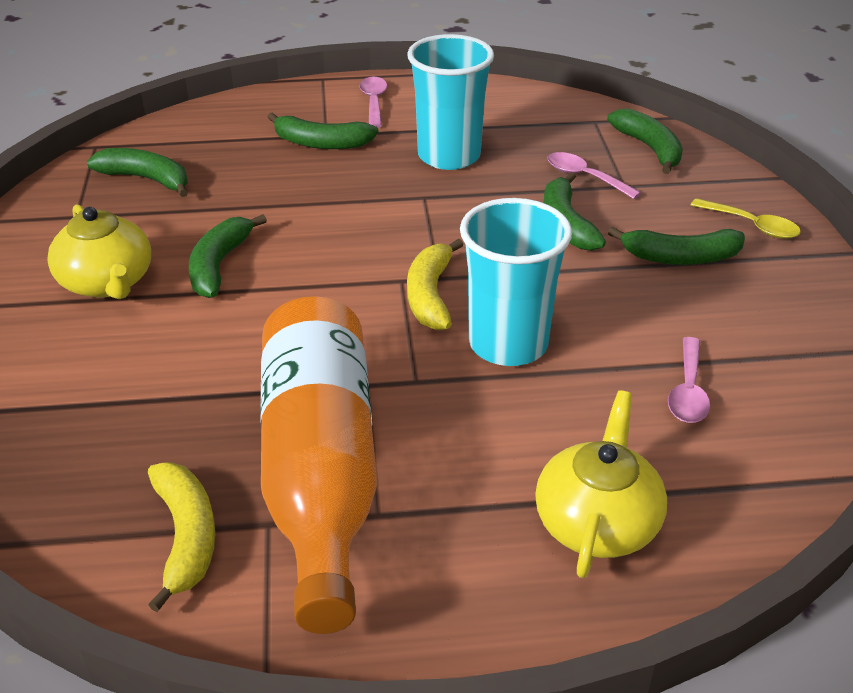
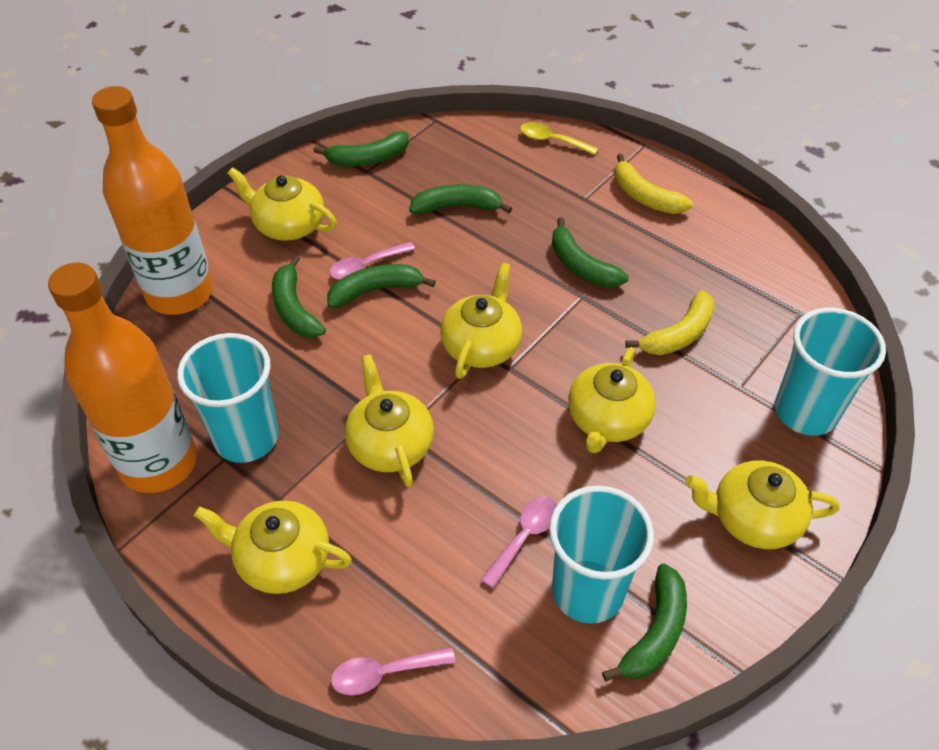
orange bottle: [260,296,377,634] = 1 -> [48,263,197,493] [92,86,213,315] = 2
turquoise cup: [407,34,494,170] [460,198,572,366] = 2 -> [177,333,279,463] [549,486,654,624] [775,308,886,436] = 3
yellow teapot: [47,204,151,299] [535,391,667,578] = 2 -> [194,500,352,594] [227,167,337,241] [345,354,434,487] [440,262,522,379] [568,347,656,453] [685,461,840,549] = 6

